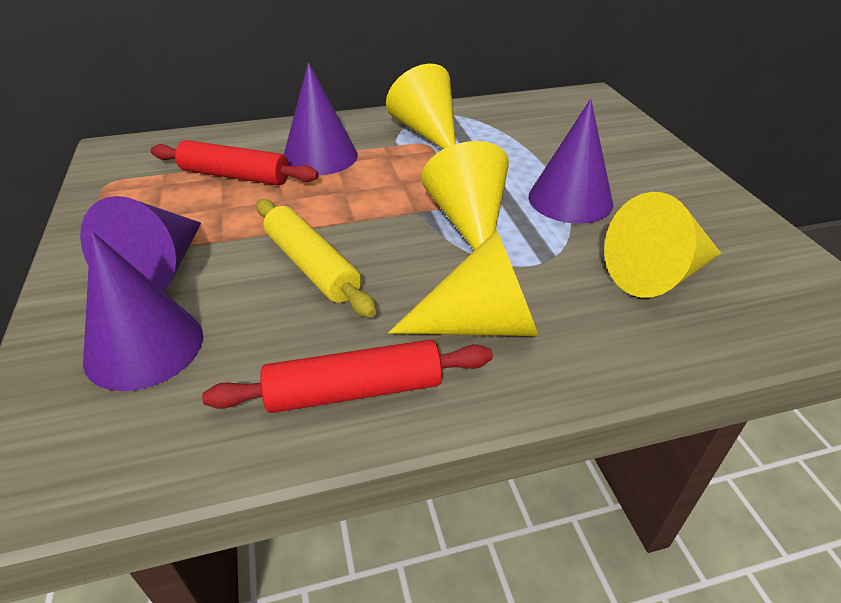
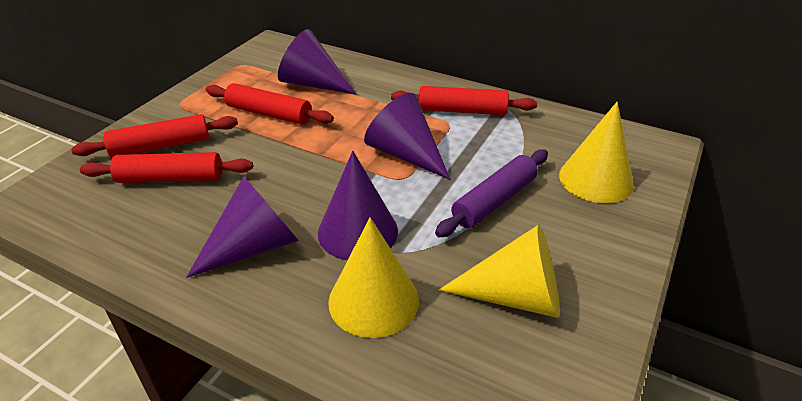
purple rolling pin: none = 0 -> [435,149,548,237] = 1
red rolling pin: [150,140,319,185] [202,340,493,413] = 2 -> [71,114,238,157] [80,152,253,183] [206,83,334,125] [391,86,537,115] = 4
yellow cone: [386,64,456,149] [388,230,539,336] [421,141,509,251] [605,192,721,298] = 4 -> [328,217,419,338] [439,225,560,318] [559,102,634,203] = 3
yellow rolling pin: [256,199,377,318] = 1 -> none = 0

